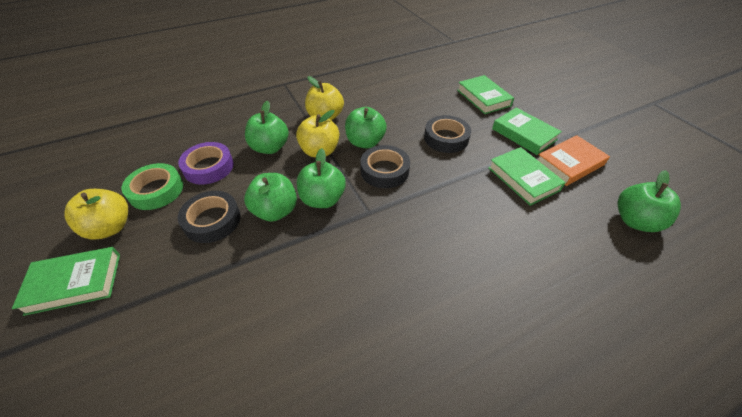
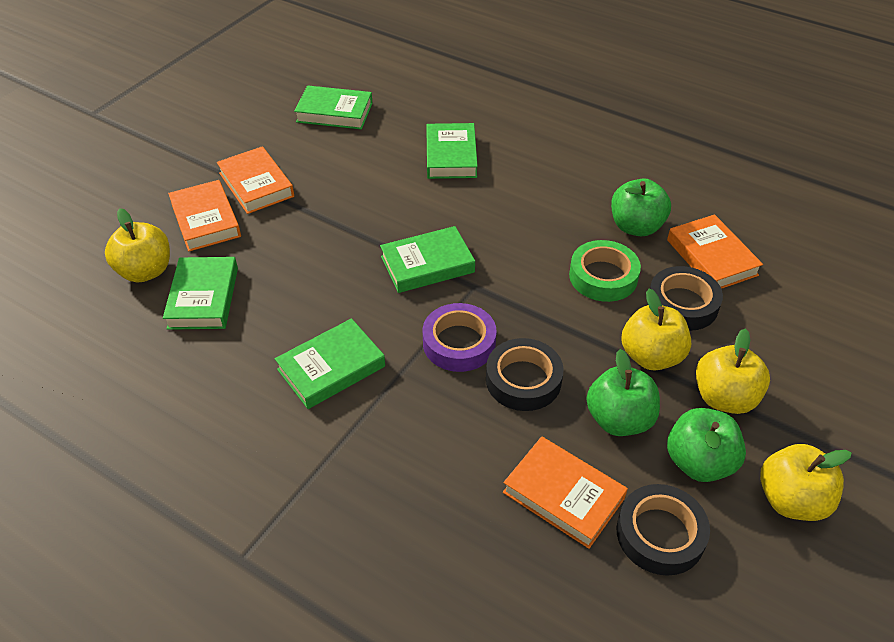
green apple: [244,173,297,222] [245,101,289,154] [297,148,346,208] [345,107,387,148] [617,170,681,232] = 5 -> [586,349,660,436] [611,178,671,236] [667,408,746,482] = 3
green book: [12,247,120,316] [457,75,514,114] [488,147,566,206] [492,108,562,155] = 4 -> [163,257,238,330] [275,318,385,409] [294,85,372,129] [380,226,475,293] [426,123,478,179] = 5
orange book: [538,135,610,186] = 1 -> [168,180,241,252] [217,146,294,214] [503,436,628,549] [667,214,763,289] = 4
yellow apple: [64,189,128,240] [296,110,339,158] [305,76,344,121] = 3 -> [105,208,170,283] [621,289,691,370] [696,329,770,414] [760,444,852,521] = 4

